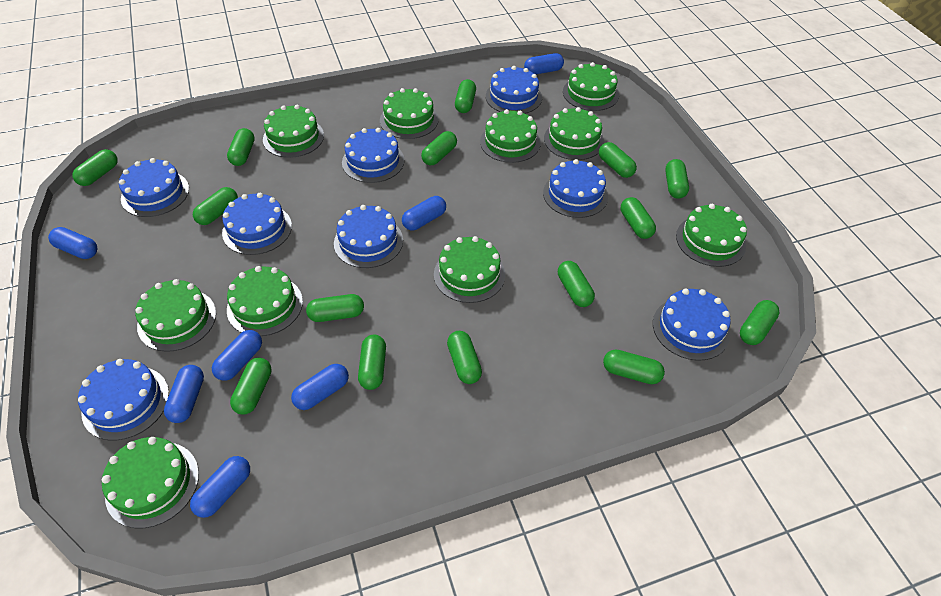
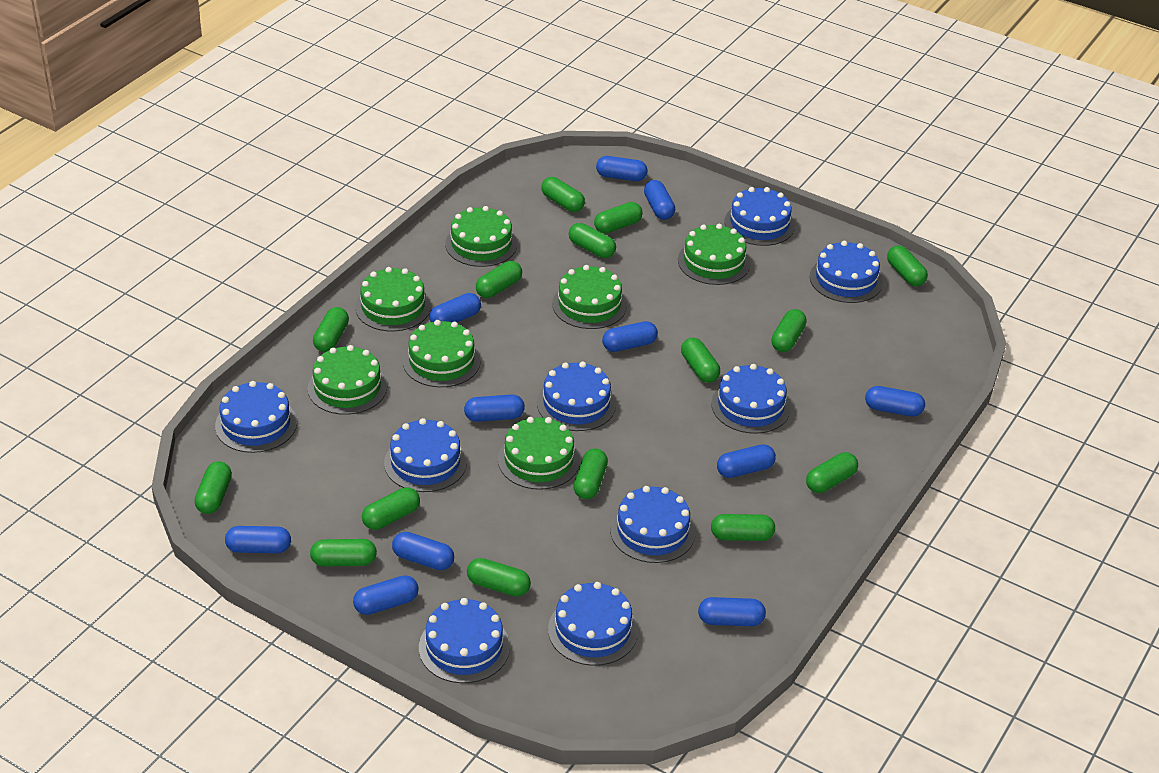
blue cake: [78,359,169,440] [119,158,189,217] [222,193,292,255] [334,205,403,268] [342,128,405,183] [486,66,542,114] [543,159,608,218] [653,288,731,361] = 8 -> [215,381,297,453] [384,418,467,492] [419,598,510,683] [537,362,616,431] [548,582,638,666] [610,486,695,563] [711,364,791,434] [724,187,795,246] [810,241,883,303] = 9
blue capsule: [48,227,97,259] [164,365,204,423] [190,456,250,518] [212,330,262,381] [291,364,349,410] [402,196,446,230] [524,53,564,74] = 7 -> [225,526,291,553] [353,575,419,615] [392,532,454,570] [429,293,481,322] [464,394,525,422] [596,156,648,181] [602,321,658,352] [644,180,675,220] [698,597,766,626] [717,444,776,478] [865,386,925,417] = 11
green cake: [102,437,199,528] [135,279,216,352] [227,266,303,336] [263,105,324,158] [380,88,439,139] [434,236,505,303] [480,109,541,163] [544,107,604,160] [563,62,619,111] [676,204,747,267] = 10 -> [308,345,387,415] [355,267,431,331] [403,320,481,387] [445,206,517,267] [498,417,580,490] [552,265,627,329] [678,224,750,285] = 7

